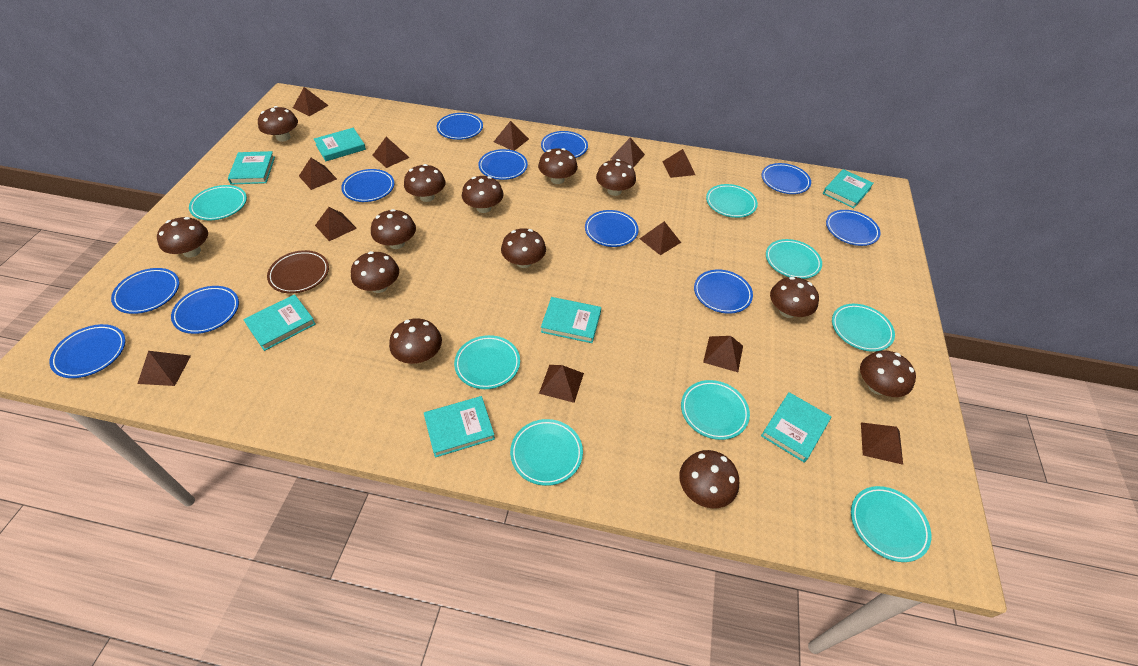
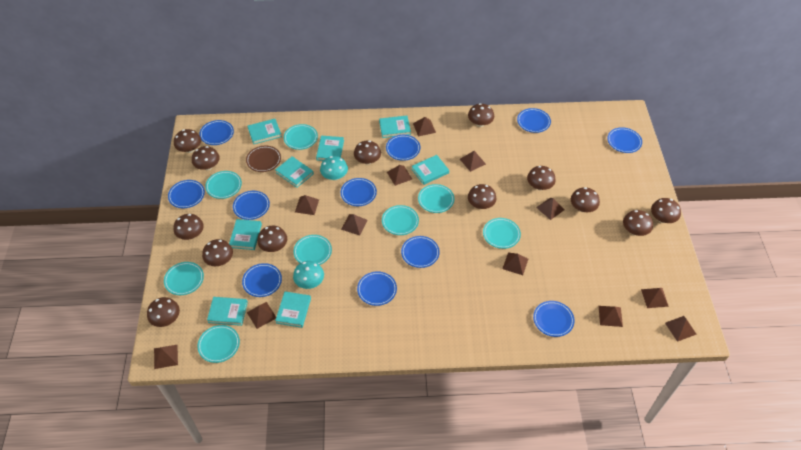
turquoise book: [228,151,275,184] [243,294,316,351] [314,128,366,161] [424,396,495,458] [541,297,601,343] [761,392,831,463] [823,169,874,208] = 7 -> [207,297,248,326] [229,219,262,250] [248,119,282,144] [275,156,314,188] [275,291,311,328] [316,136,344,161] [379,116,411,138] [411,155,449,185] = 8
turquoise mushroom: none = 0 -> [293,261,324,289] [320,156,348,180] = 2

